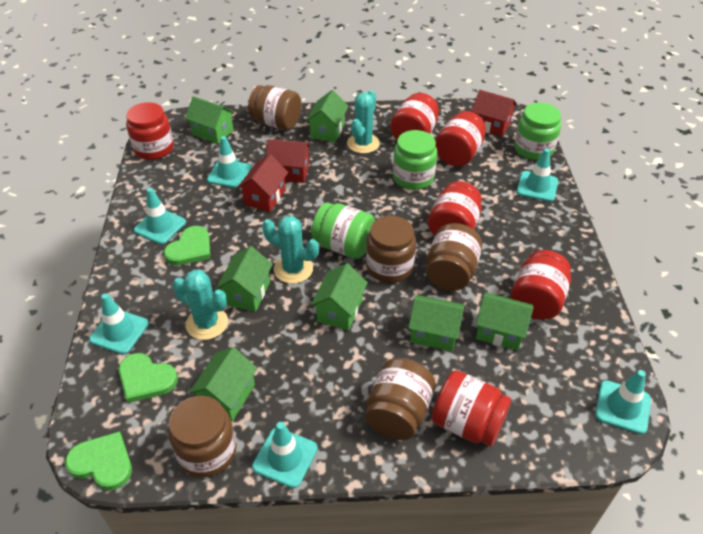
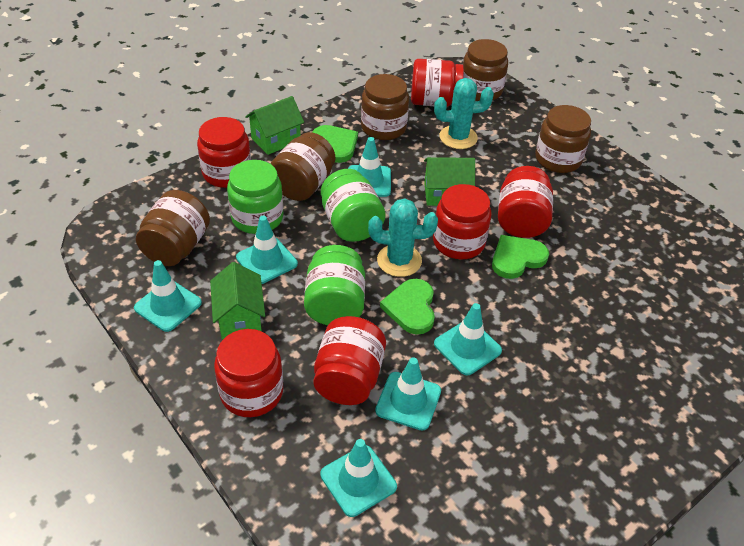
green house: [185,96,235,144] [189,347,258,422] [216,246,273,312] [306,90,349,142] [311,263,368,331] [408,295,465,351] [476,292,533,351] = 7 -> [210,262,265,340] [245,96,304,155] [424,157,475,206] = 3
red house: [237,154,288,212] [266,139,311,183] [471,90,517,137] = 3 -> none = 0
turquoise cactus: [173,270,228,340] [262,216,319,284] [347,90,380,154] = 3 -> [368,199,438,277] [434,78,494,149] = 2

